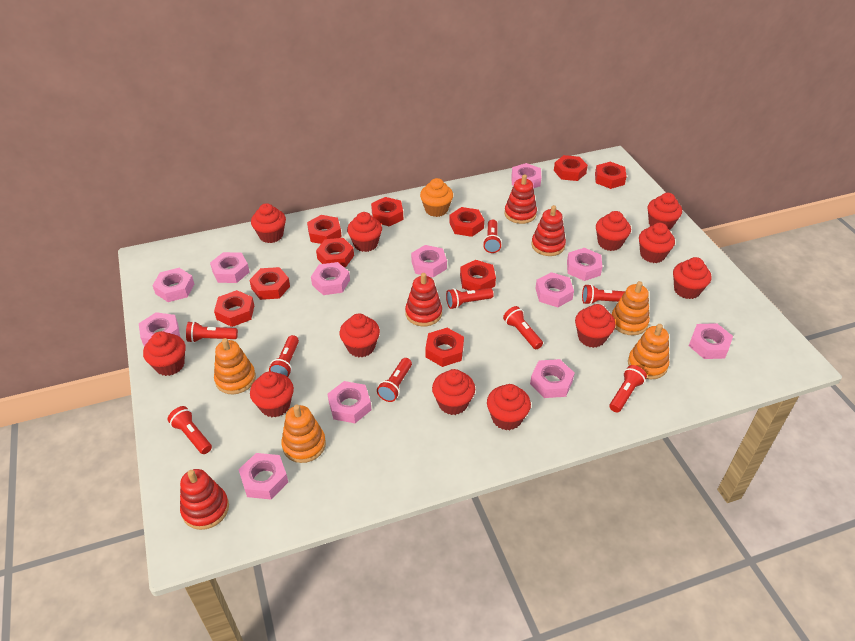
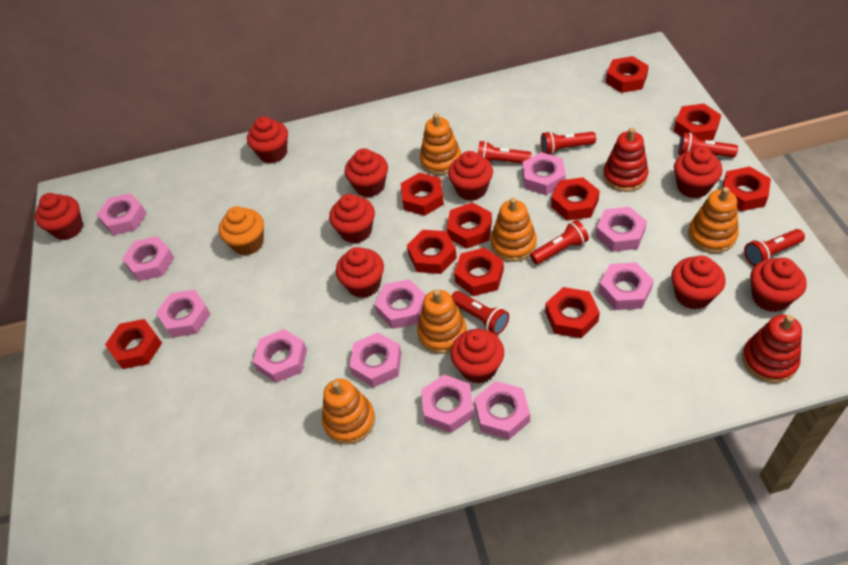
orange stacking toy: [214,338,256,394] [281,405,326,463] [612,281,650,335] [628,324,669,379] = 4 -> [322,379,375,444] [417,289,467,354] [420,113,461,175] [491,197,537,262] [688,187,739,253] = 5
pink nut: [139,312,180,346] [152,268,194,302] [210,252,249,283] [238,453,288,499] [311,262,350,295] [328,381,371,423] [411,245,447,277] [512,163,542,188] [530,359,575,398] [535,272,574,307] [567,248,602,281] [689,323,733,359] = 12 -> [97,193,147,235] [122,236,174,281] [156,290,211,338] [253,329,307,383] [349,332,401,387] [375,279,426,329] [421,375,474,433] [474,381,530,440] [522,152,566,195] [596,207,647,252] [599,262,654,310] = 11
red cupcake: [143,331,186,376] [250,371,294,418] [251,203,286,243] [339,314,380,357] [347,212,382,252] [432,369,475,415] [487,384,531,430] [575,304,615,348] [596,211,631,251] [639,223,675,263] [647,193,682,230] [673,257,712,299] = 12 -> [35,193,83,240] [247,116,288,163] [329,194,375,244] [336,247,384,298] [345,148,388,197] [448,151,493,201] [451,329,504,384] [671,256,726,309] [674,147,723,198] [750,257,806,312] = 10
red flashlight: [168,406,212,454] [186,321,238,343] [269,335,299,377] [377,358,412,402] [446,288,494,309] [483,219,502,253] [503,306,543,349] [582,284,625,305] [609,365,647,413] = 9 -> [451,291,509,335] [478,141,531,163] [530,220,589,265] [541,131,596,155] [678,132,738,158] [744,229,805,266] = 6
red stacking toy: [180,469,229,530] [405,273,442,327] [504,174,537,224] [531,205,566,256] = 4 -> [603,128,648,192] [742,315,802,383] = 2

